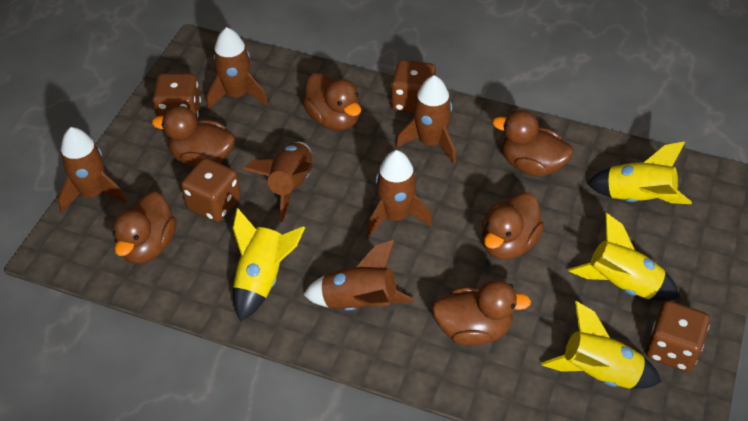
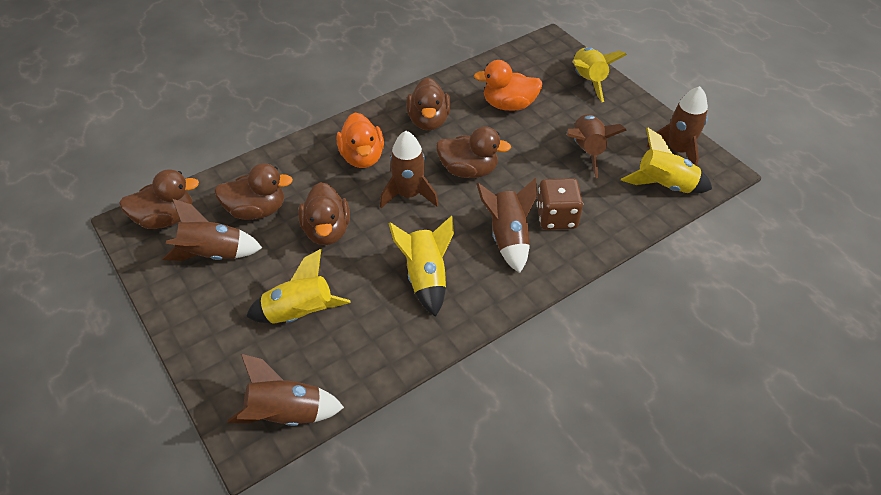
brown dice: [153,73,201,121] [181,158,241,222] [391,60,436,113] [646,301,710,372] = 4 -> [537,178,583,230] = 1
brown duck: [113,192,177,264] [152,106,235,167] [303,73,361,131] [432,280,531,346] [482,192,544,260] [492,110,573,176] = 6 -> [119,169,199,229] [214,163,293,220] [298,182,350,245] [406,78,451,131] [436,126,511,178] = 5
orange duck: none = 0 -> [336,113,384,168] [474,60,543,111] = 2

